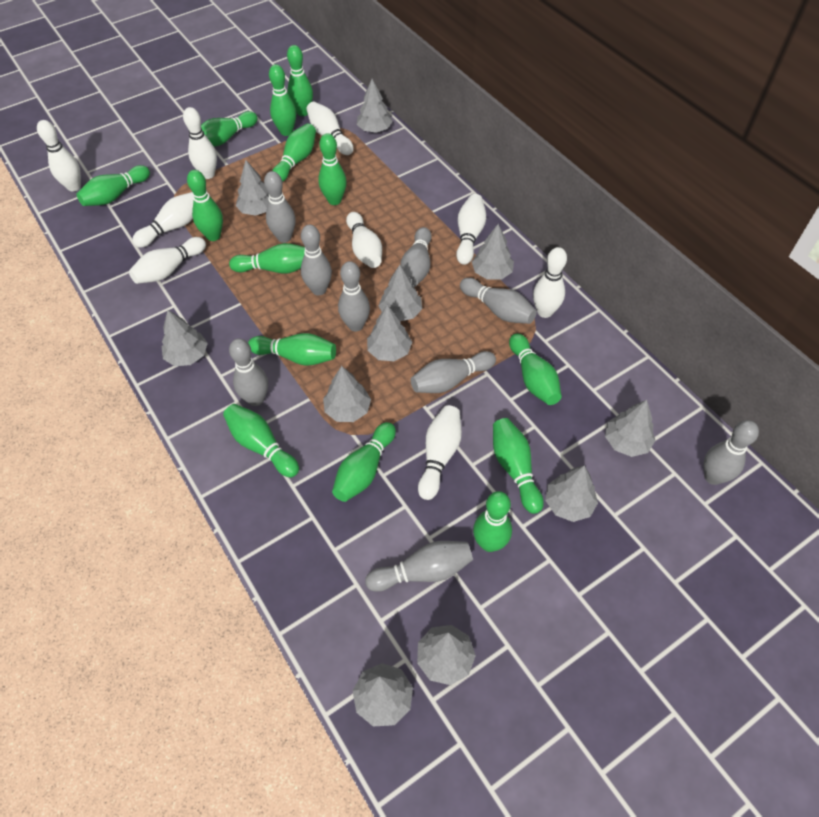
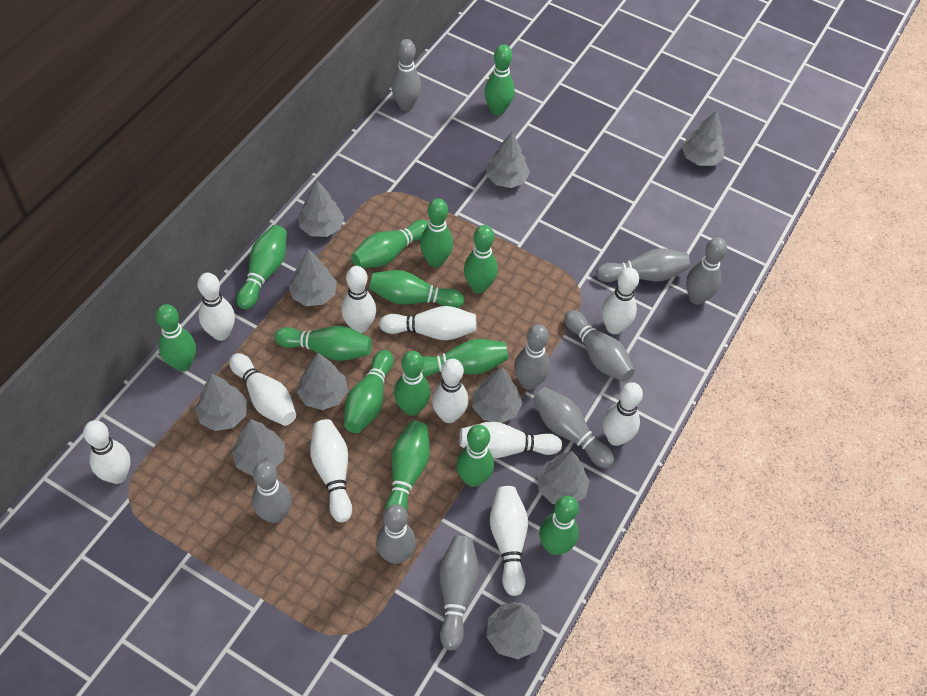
grey tree: [162,310,208,366] [236,160,269,216] [323,366,371,422] [353,663,413,726] [357,79,393,133] [367,305,412,361] [378,265,422,321] [417,625,476,685] [472,224,514,280] [545,465,598,522] [605,400,656,457] = 11 -> [195,374,247,431] [232,419,285,476] [288,249,337,306] [297,353,348,410] [298,180,344,237] [472,367,522,423] [486,131,530,188] [487,602,544,659] [537,451,590,504] [682,110,724,166] = 10
white bowling pin: [37,120,81,191] [129,237,206,284] [132,192,194,248] [183,107,217,179] [306,102,353,155] [346,212,382,268] [418,405,462,500] [456,194,486,265] [533,247,567,318] = 9 -> [83,420,131,484] [197,273,235,341] [229,353,296,426] [310,419,352,522] [341,266,376,333] [379,306,476,340] [432,359,468,423] [459,421,562,458] [490,486,528,596] [602,267,639,334] [603,382,643,446] = 11

